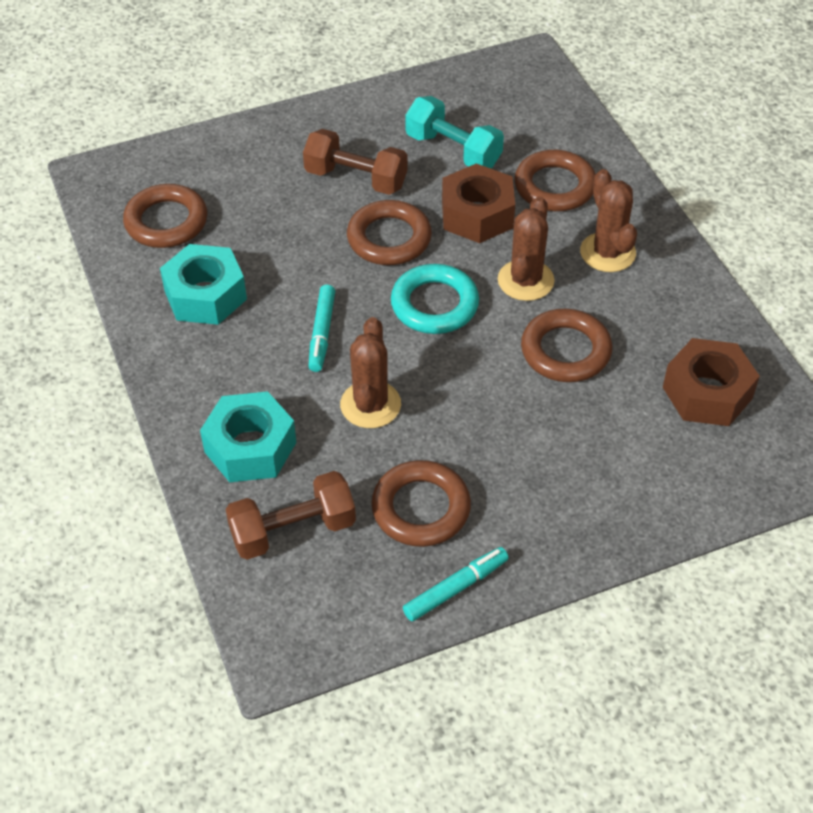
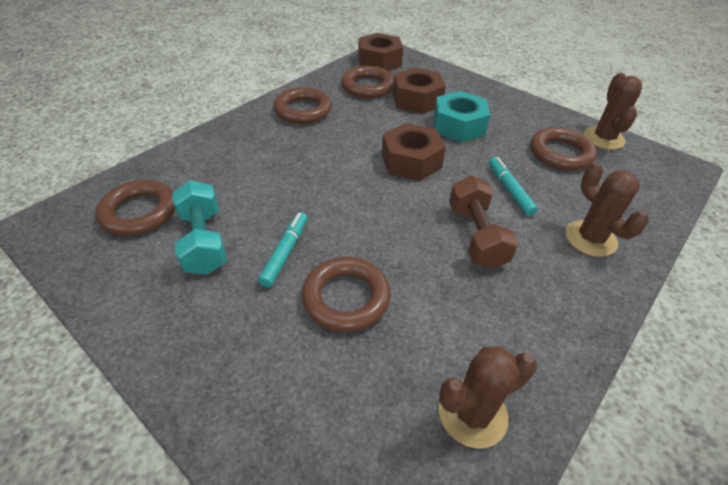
brown dumbbell: [225,471,356,560] [303,129,408,195] = 2 -> [449,176,519,269] = 1
brown nut: [442,163,515,243] [663,338,760,426] = 2 -> [358,33,403,71] [382,123,446,181] [392,67,446,114] = 3
turquoise nut: [160,244,247,325] [200,391,296,482] = 2 -> [434,91,490,142] = 1
turquoise ring: [391,264,479,334] = 1 -> none = 0

